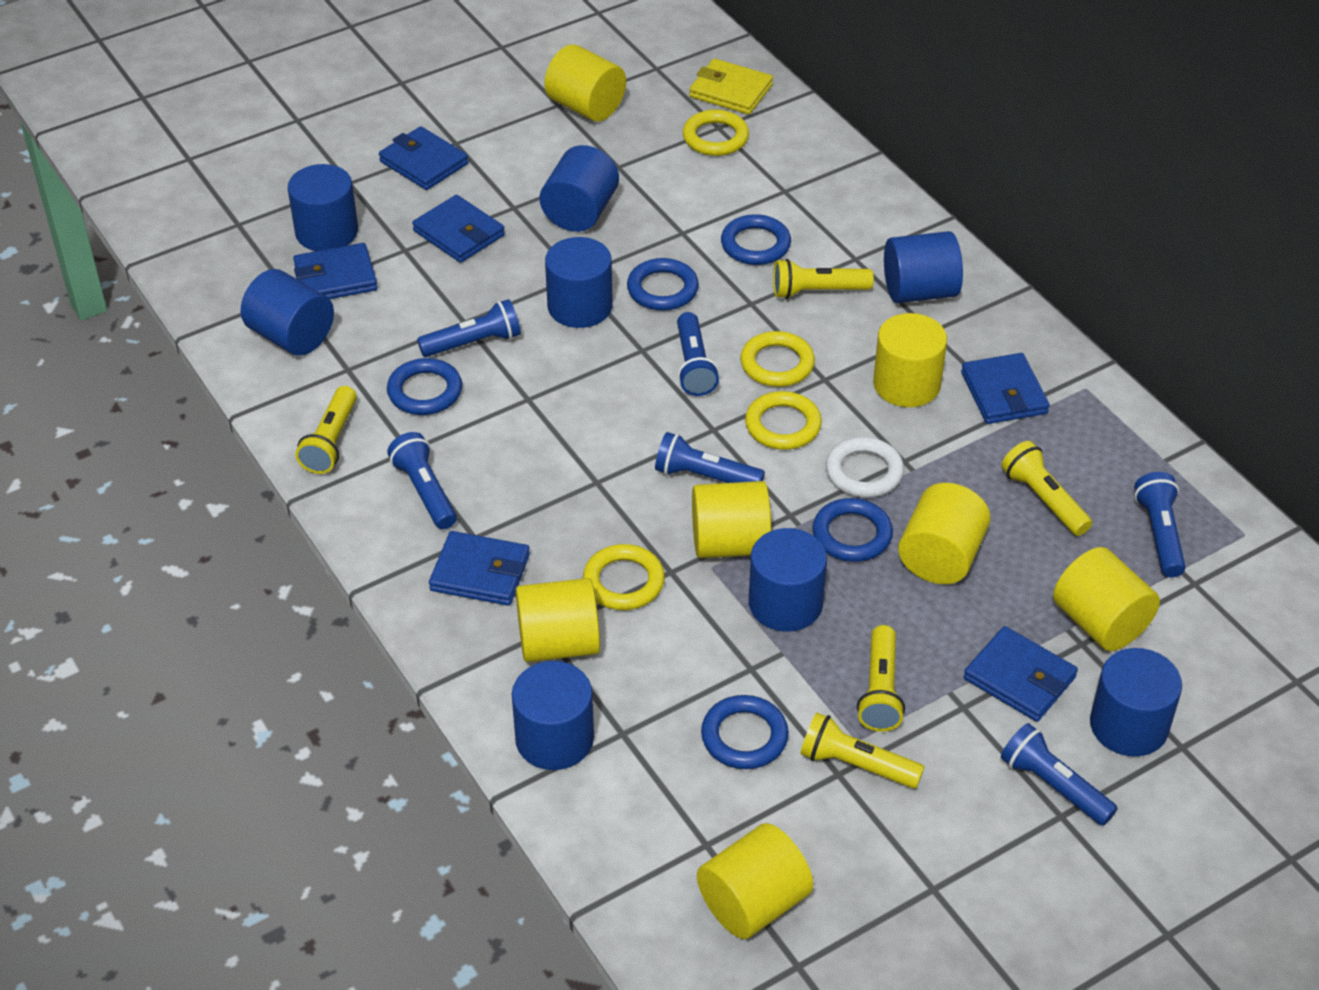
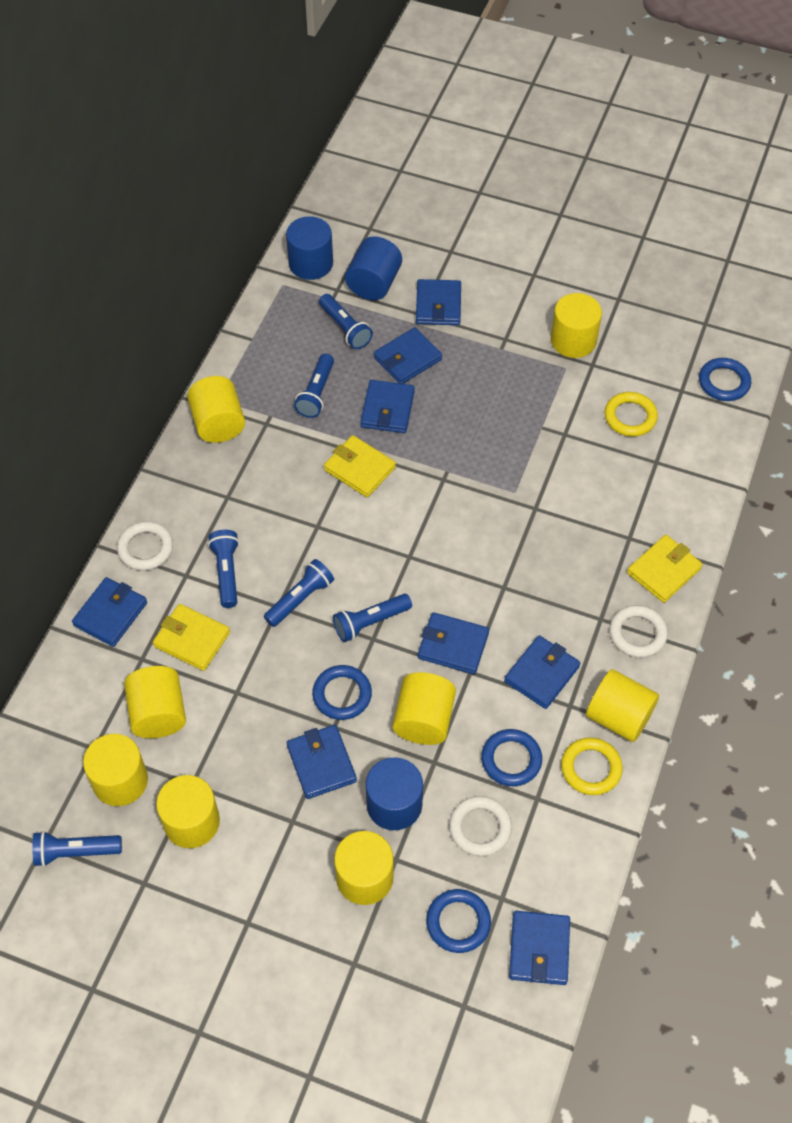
blue cylinder: [241,269,334,356] [288,164,358,251] [512,661,594,770] [540,145,619,232] [545,237,613,328] [749,528,827,632] [884,231,963,303] [1090,648,1182,757] = 8 -> [286,216,333,280] [345,236,402,300] [366,758,423,830] = 3
blue ring: [387,358,462,415] [627,258,699,311] [701,695,789,769] [721,214,791,265] [812,498,893,562] = 5 -> [312,665,372,720] [426,889,491,953] [481,729,542,786] [699,358,751,401] = 4
blue wallet: [293,243,378,299] [379,126,468,190] [412,195,505,263] [429,531,530,606] [961,353,1050,424] [964,626,1078,722] = 6 -> [72,577,147,647] [287,725,357,799] [360,380,415,433] [374,327,442,384] [416,279,461,325] [418,612,489,674] [504,635,580,709] [509,911,570,985] = 8
white ring: [826,437,904,498] = 1 -> [117,521,173,571] [449,796,512,856] [609,605,668,658] = 3
yellow cylinder: [516,578,600,662] [544,44,626,122] [692,481,772,558] [697,823,813,939] [873,313,947,407] [898,483,990,584] [1053,547,1160,651] = 7 -> [83,734,148,806] [124,666,186,738] [156,775,220,848] [187,376,245,443] [334,831,394,905] [393,672,456,745] [551,293,602,358] [586,669,659,742] = 8
yellow flashlight: [295,386,357,474] [773,259,874,299] [800,713,924,789] [857,625,905,732] [1001,441,1092,536] = 5 -> none = 0
yellow ring: [583,544,665,610] [683,110,749,156] [740,331,815,387] [745,391,822,450] = 4 -> [561,737,623,795] [604,392,658,437] = 2
yellow wallet: [689,58,773,114] = 1 -> [153,604,230,671] [324,435,396,497] [627,535,703,603] = 3

